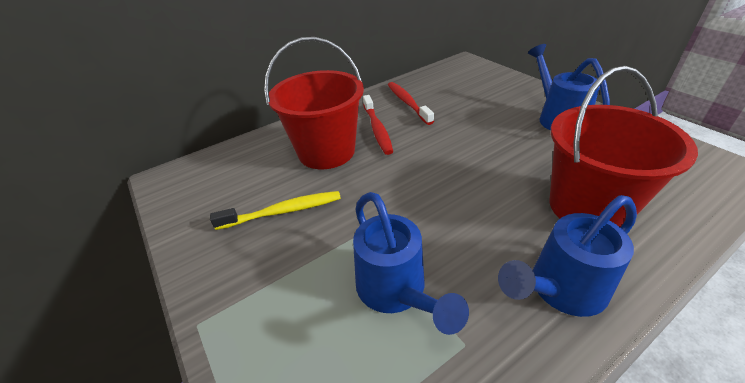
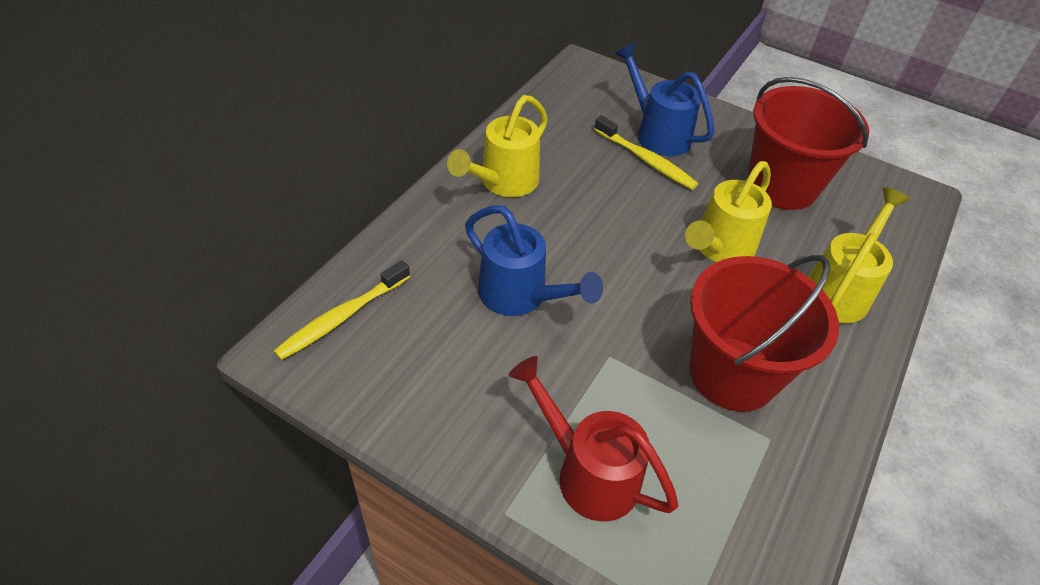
blue watering can: [353,192,469,335] [498,195,637,317] [528,44,610,131] = 3 -> [465,205,603,316] [615,43,714,156] = 2
red toothbrush: [363,95,393,155] [388,82,434,125] = 2 -> none = 0
red watering can: none = 0 -> [509,356,678,522] = 1
yellow toothbrush: [210,191,341,230] = 1 -> [274,260,410,360] [594,115,698,190] = 2
yellow watering can: none = 0 -> [447,95,548,197] [685,161,772,262] [808,188,909,323] = 3

